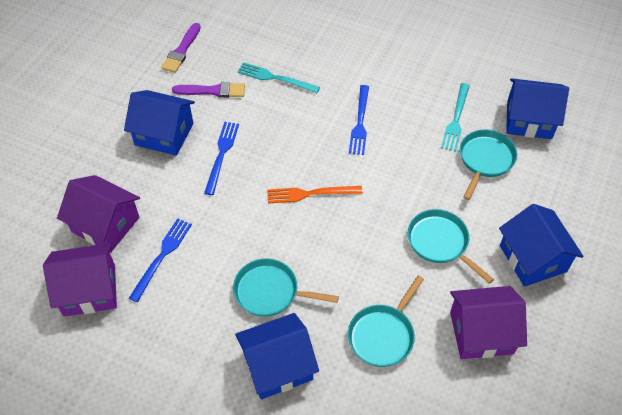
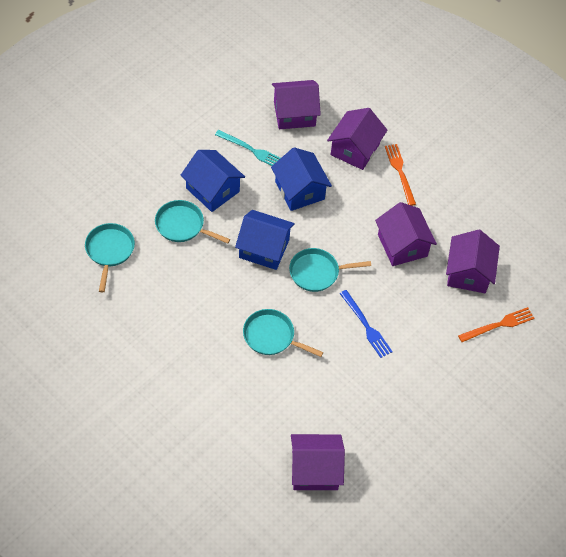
blue fork: [129,218,192,302] [204,122,239,195] [349,85,369,155] = 3 -> [339,290,393,358] = 1
blue house: [124,90,195,156] [235,313,319,399] [499,204,584,287] [506,78,569,139] = 4 -> [180,150,245,212] [235,210,295,270] [271,147,332,211] = 3
orange fork: [267,186,363,204] = 1 -> [385,144,416,206] [458,307,534,342] = 2
purple brush: [161,23,201,73] [172,82,245,98] = 2 -> none = 0
purple house: [43,243,117,317] [57,175,140,252] [450,286,527,359] = 3 -> [272,80,321,129] [291,434,345,490] [327,108,387,170] [375,202,437,266] [446,230,500,293] = 5
turquoise fork: [237,62,320,93] [441,83,470,152] = 2 -> [215,130,281,166] = 1

